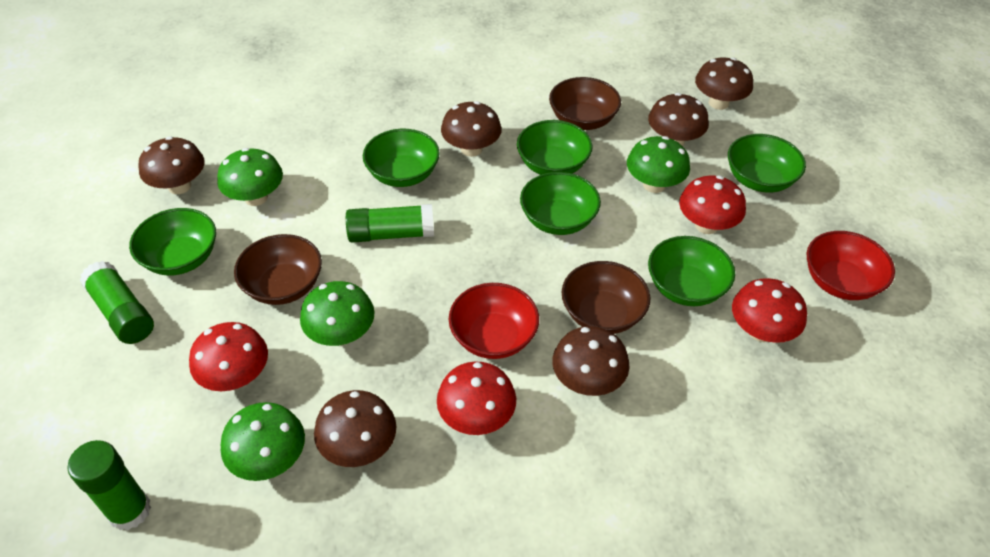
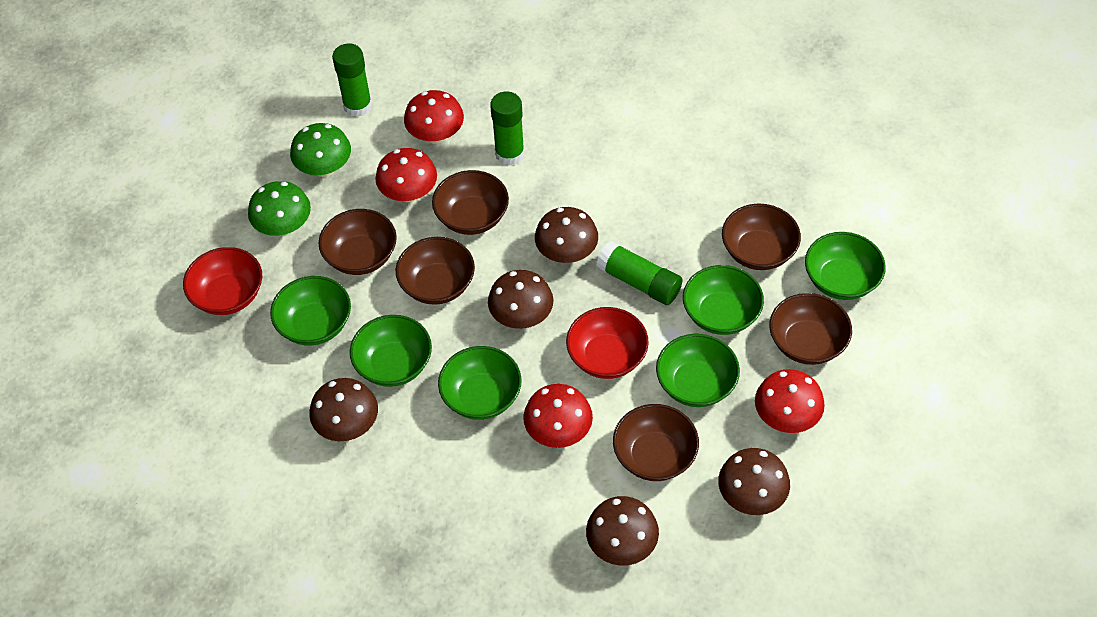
brown bowl: [234,234,322,305] [549,77,621,130] [562,261,651,334] = 3 -> [318,209,397,275] [396,237,475,305] [432,170,509,235] [613,404,699,481] [722,204,801,270] [769,293,852,365] = 6
brown mushroom: [138,136,204,194] [314,390,397,467] [441,101,502,157] [552,326,630,396] [648,93,709,146] [695,57,753,110] = 6 -> [309,378,378,441] [488,270,553,329] [535,207,598,263] [586,496,659,566] [718,448,790,515] = 5
green mushroom: [217,148,283,206] [221,402,305,481] [300,281,375,346] [627,136,690,193] = 4 -> [248,181,311,236] [290,123,351,177] = 2

